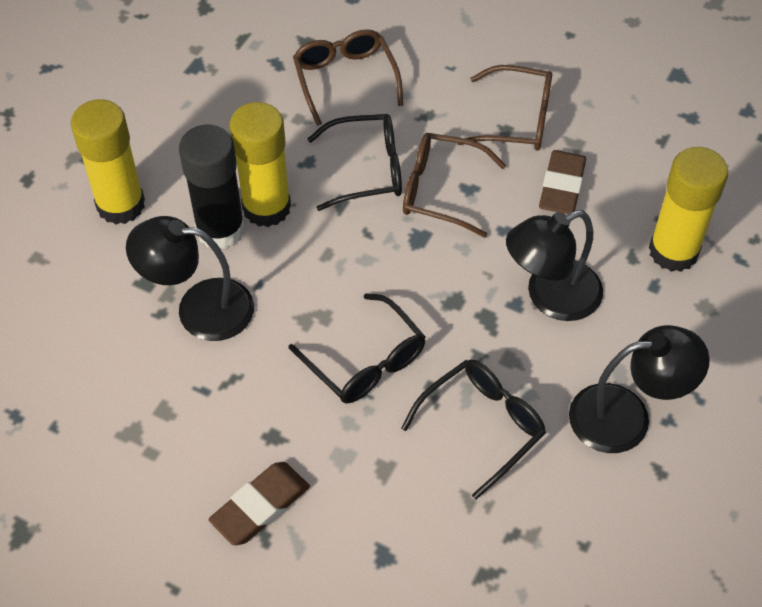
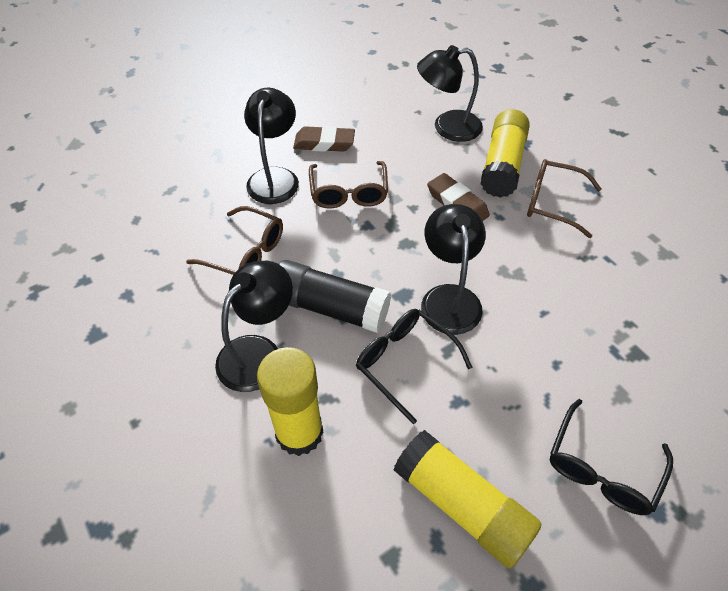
black glasses: [288,293,426,404] [308,114,402,211] [401,359,546,499] = 3 -> [356,309,473,424] [550,399,673,515] = 2
black lamp: [126,216,254,341] [506,210,603,321] [569,325,710,453] = 3 -> [215,260,293,392] [244,88,299,204] [417,45,483,142] [421,204,486,335] = 4

